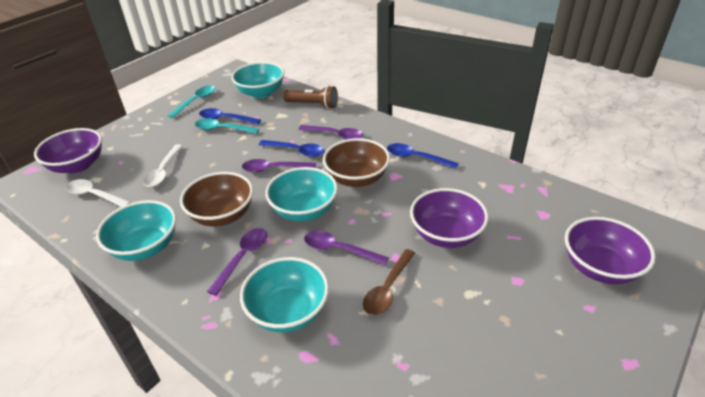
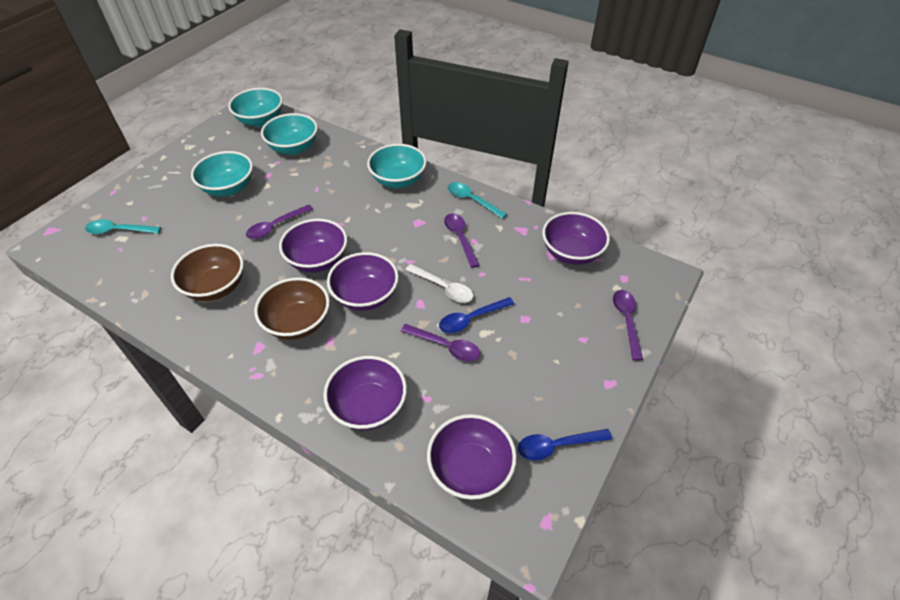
blue spoon: [199,108,261,124] [259,140,325,157] [387,143,458,169] = 3 -> [439,297,514,333] [518,429,612,461] = 2
brown flashlight: [283,85,338,109] = 1 -> none = 0
brown spoon: [363,249,415,315] = 1 -> none = 0
purple bowl: [34,128,102,174] [410,188,488,248] [565,217,656,284] = 3 -> [279,219,347,273] [323,356,407,430] [327,252,399,311] [427,414,517,500] [542,212,610,265] = 5
white spoon: [66,179,131,207] [143,144,182,187] = 2 -> [406,264,473,303] = 1

